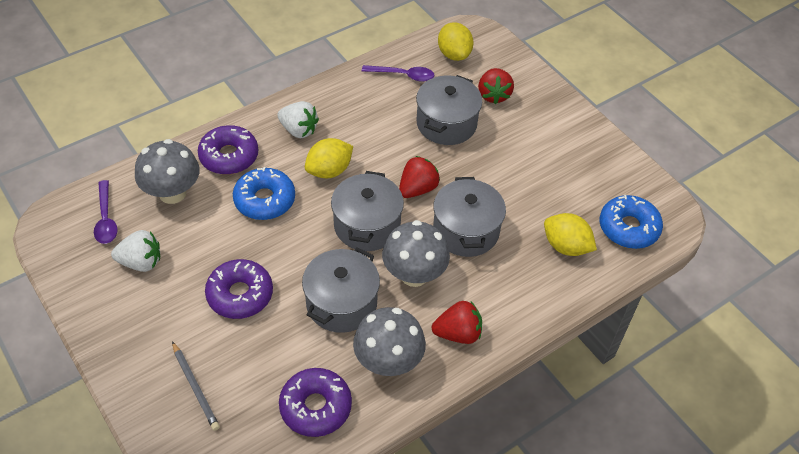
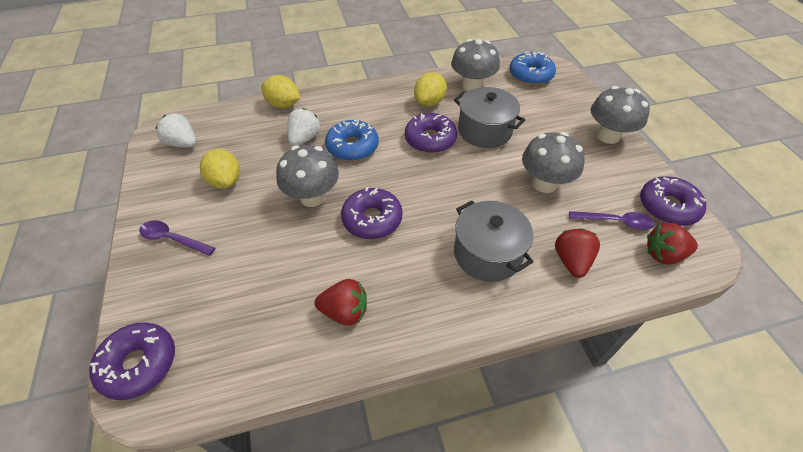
grey mushroom: [135,139,200,204] [353,307,426,376] [382,220,450,287] = 3 -> [276,145,339,207] [451,39,500,91] [522,132,585,193] [591,86,650,144] = 4
grey pencil: [172,341,220,431] = 1 -> none = 0
grey pot: [302,247,380,333] [331,171,404,251] [416,75,482,145] [433,177,506,257] = 4 -> [454,87,525,148] [454,200,533,282] = 2
purple donut: [198,125,258,175] [205,259,273,319] [279,368,352,437] = 3 -> [89,323,175,400] [341,187,403,239] [405,113,457,153] [640,176,706,226] = 4

